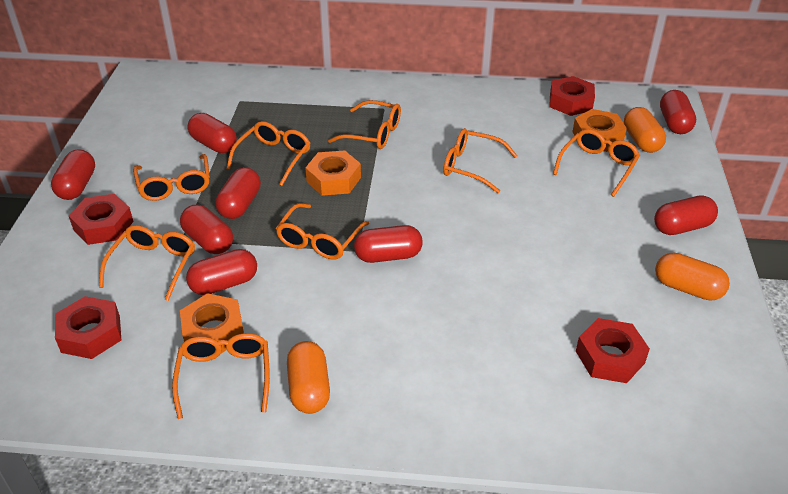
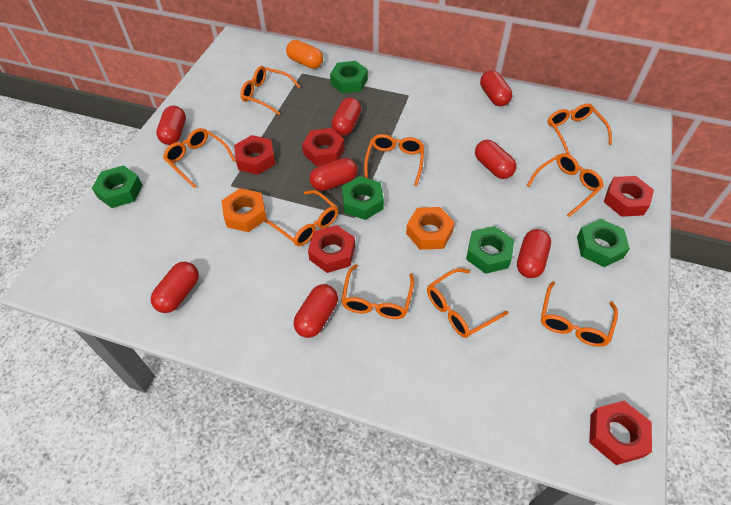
green nut: none = 0 -> [92,165,142,208] [330,61,368,94] [342,176,384,220] [466,226,514,274] [577,219,630,267] = 5
orange capsule: [287,341,330,414] [624,107,666,153] [655,253,730,301] = 3 -> [286,40,323,69] = 1
orange glasses: [99,225,195,301] [133,154,210,201] [172,333,270,419] [227,121,311,186] [276,203,369,260] [328,100,401,149] [443,128,517,193] [553,129,640,197] = 8 -> [163,128,236,188] [240,66,301,115] [265,190,338,246] [341,264,414,319] [364,134,424,186] [427,268,508,338] [526,153,604,217] [541,281,618,347] [547,103,612,155] = 9
orange nut: [180,293,244,354] [305,150,361,196] [573,109,627,152] = 3 -> [221,188,267,232] [406,207,455,250] = 2
red nut: [55,296,121,359] [69,194,134,245] [549,76,595,116] [576,318,650,383] = 4 -> [234,135,275,175] [302,128,345,166] [308,225,355,273] [589,401,652,465] [604,176,654,217] = 5

